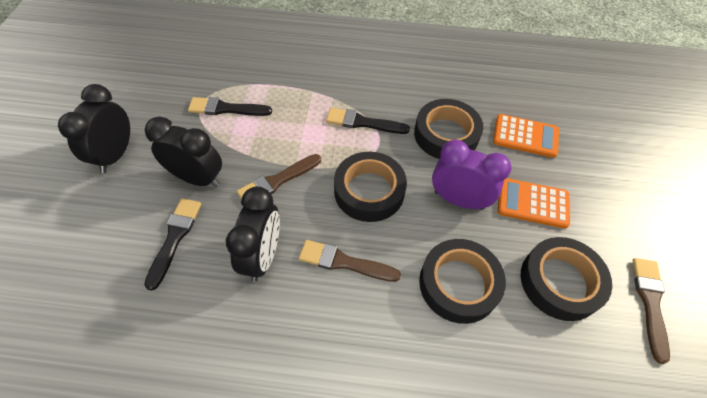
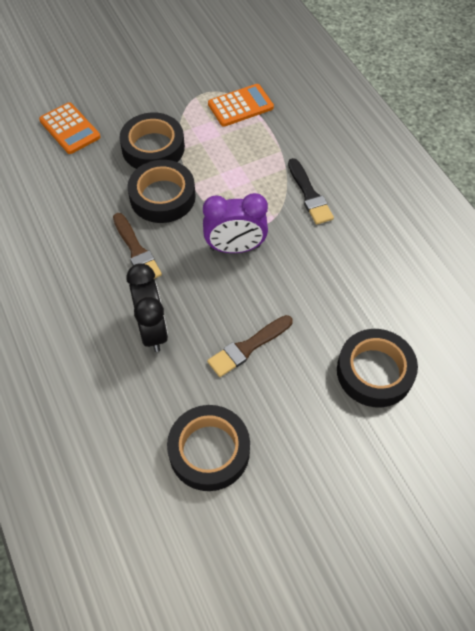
black brush: [144,198,201,291] [188,97,272,116] [326,108,410,134] = 3 -> [288,158,334,225] = 1
black clock: [58,84,130,173] [145,117,222,187] [226,186,280,282] = 3 -> [127,263,168,352] = 1
brown brush: [237,154,321,200] [299,240,401,282] [632,258,670,364] = 3 -> [113,213,162,279] [207,315,293,377] = 2

